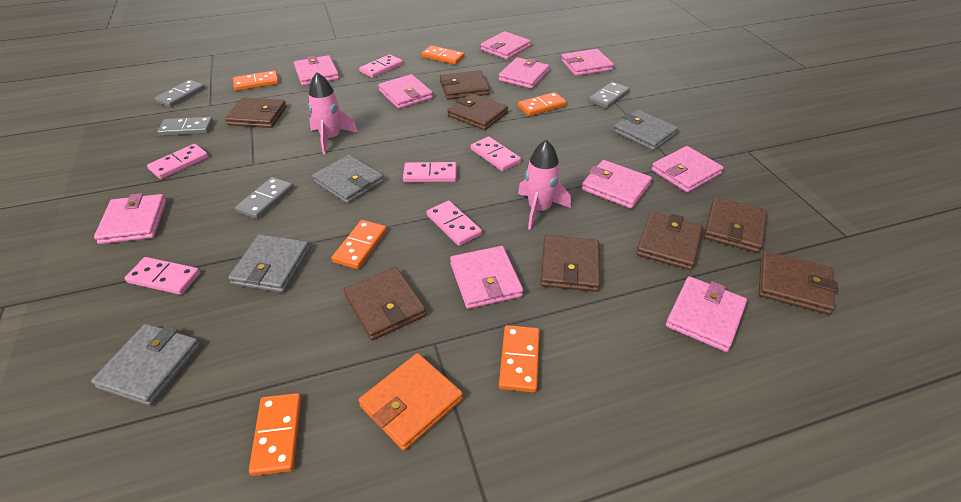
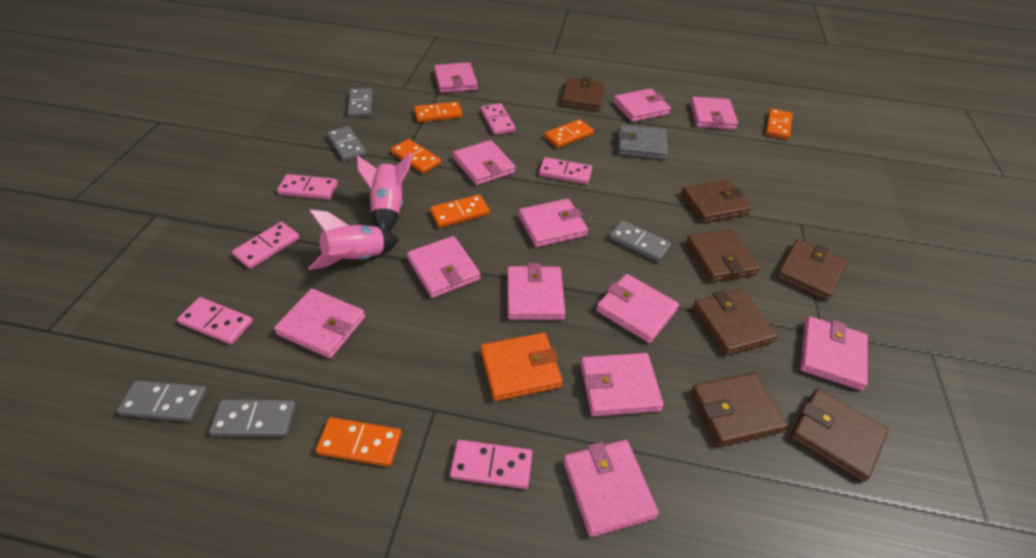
brown wallet: [225,98,287,128] [344,267,426,340] [440,70,490,100] [448,93,508,130] [540,235,600,292] [636,212,703,270] [704,197,767,253] [759,251,838,315] = 8 -> [561,77,605,111] [681,180,751,223] [686,229,760,282] [691,373,788,446] [693,289,778,356] [776,239,847,301] [790,389,888,482] = 7
grey domino: [155,80,205,107] [157,117,213,136] [235,177,293,219] [589,82,630,109] = 4 -> [117,380,207,422] [209,399,296,437] [327,126,366,161] [348,88,372,117] [609,220,671,262] = 5
grey wallet: [91,324,201,406] [228,234,310,293] [312,155,384,204] [613,110,678,151] = 4 -> [618,125,668,160] = 1
pink wallet: [94,193,166,244] [294,55,339,86] [378,74,433,109] [450,246,523,309] [481,31,531,59] [499,57,549,89] [561,49,614,76] [582,160,652,209] [651,146,724,193] [666,276,747,352] = 10 -> [274,289,365,358] [407,236,480,298] [434,62,478,93] [453,140,515,185] [507,263,565,320] [519,199,588,247] [563,440,659,537] [580,353,664,416] [596,274,679,343] [613,89,671,122] [690,97,738,130] [800,316,868,391] = 12

